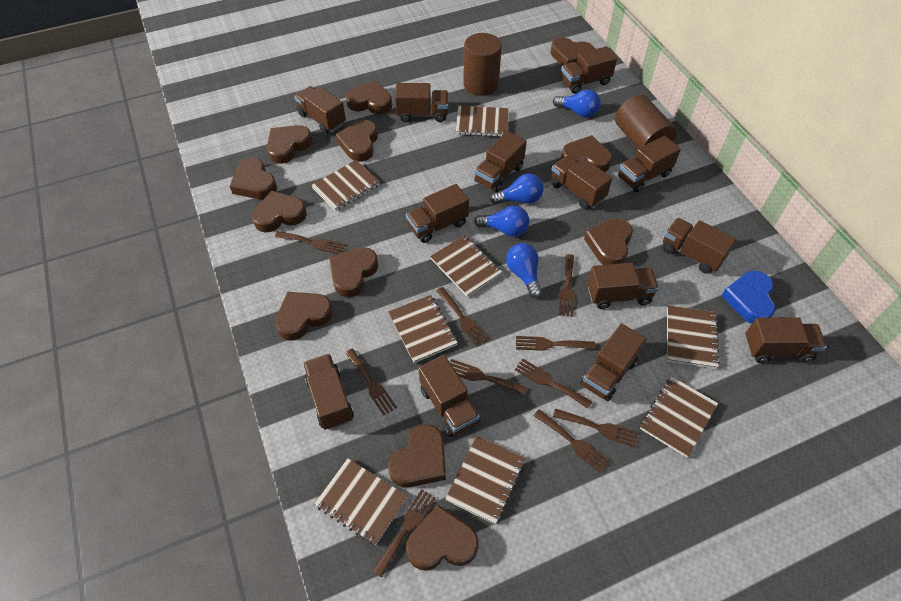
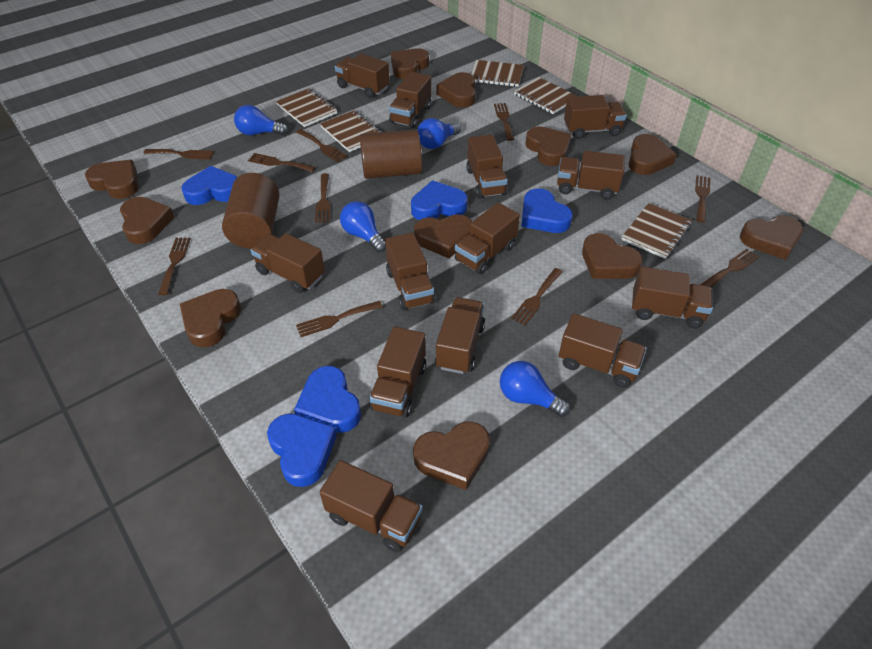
blue heart: [722,271,776,324] = 1 -> [181,166,238,205] [267,413,337,487] [294,366,361,433] [411,180,468,220] [521,189,573,233] = 5
brown heart: [230,158,277,199] [252,191,307,233] [267,125,312,164] [275,292,333,341] [329,247,378,297] [335,120,378,162] [346,80,392,114] [388,424,446,488] [406,505,479,571] [551,37,595,66] [561,135,612,172] [584,218,633,265] = 12 -> [85,160,139,199] [120,197,174,244] [180,289,241,347] [391,48,429,79] [413,421,490,490] [414,214,472,258] [436,72,475,108] [525,127,571,166] [582,233,643,279] [628,134,677,175] [740,216,804,260] = 11
brown notebook: [311,160,380,211] [315,458,407,545] [388,295,458,363] [430,235,502,297] [445,436,525,525] [456,106,508,137] [640,376,718,457] [667,305,720,369] = 8 -> [276,88,337,127] [320,110,382,152] [471,60,524,87] [514,77,578,114] [621,203,692,259] = 5

